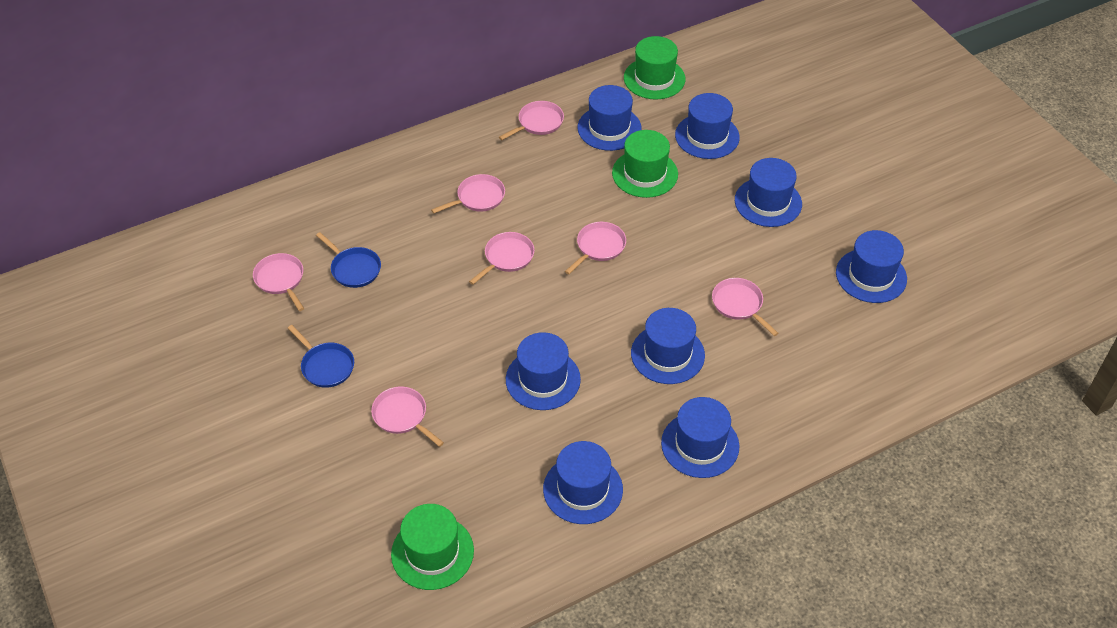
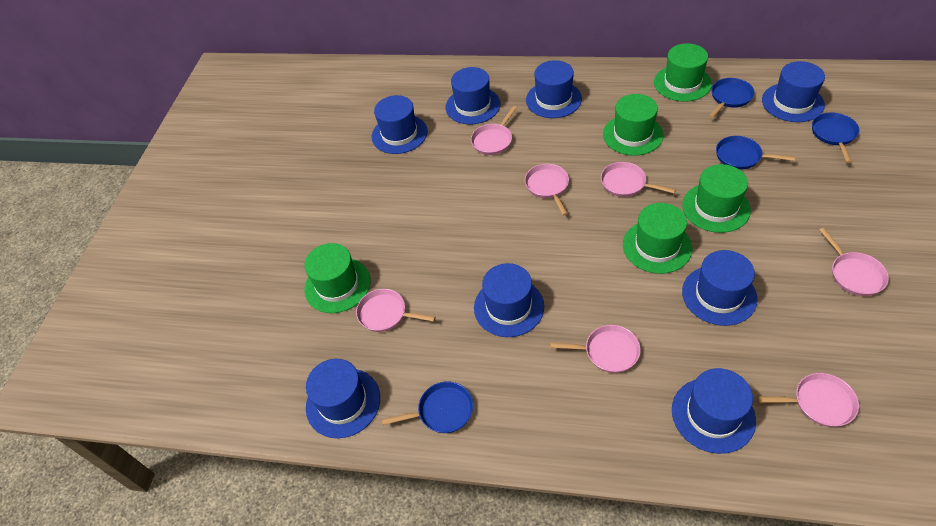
blue pan: [288,325,354,388] [316,232,381,288] = 2 -> [382,381,473,433] [709,78,755,118] [716,136,795,170] [812,112,859,163] = 4
green hat: [391,504,474,590] [612,130,678,198] [624,36,685,99] = 3 -> [304,243,371,313] [603,94,664,156] [623,203,693,274] [654,43,712,102] [682,164,751,233] = 5

